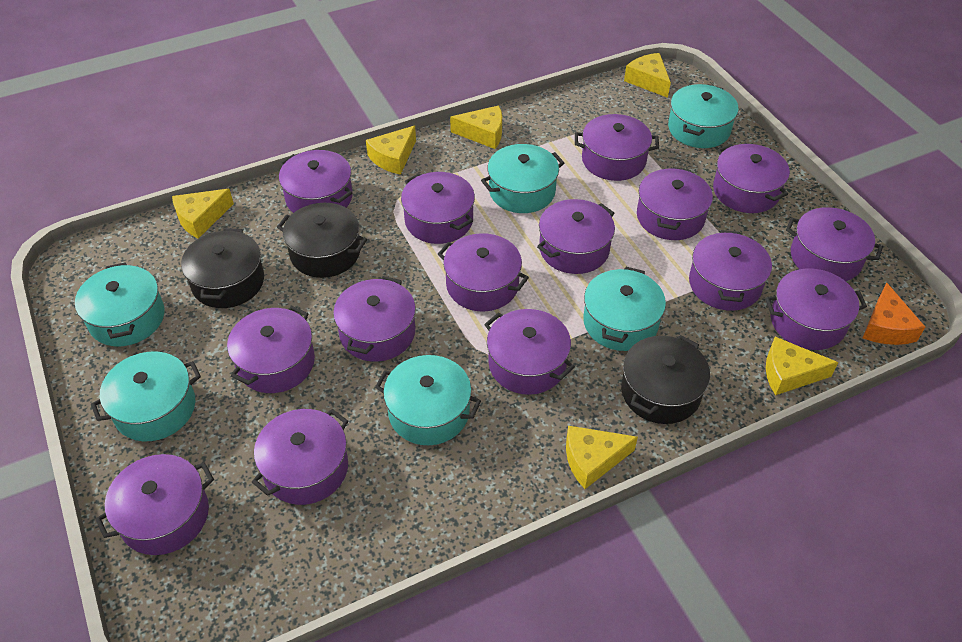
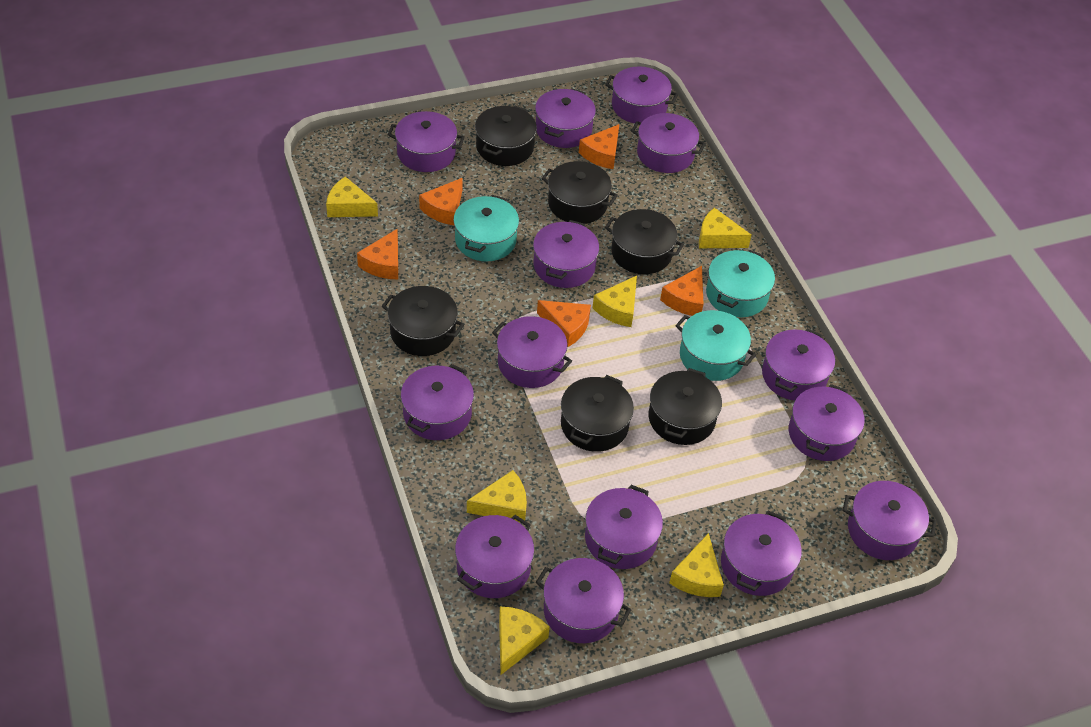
black pot: [181,228,264,308] [277,203,367,278] [621,335,710,424] = 3 -> [382,286,464,356] [475,106,537,166] [541,161,618,224] [561,375,634,452] [605,209,684,274] [649,368,722,445] = 6
orange cheese: [863,282,925,345] = 1 -> [357,229,398,279] [419,178,463,225] [537,300,591,347] [579,124,619,169] [660,266,703,316] = 5
purple pot: [95,454,214,555] [227,306,315,393] [252,409,348,505] [279,150,353,213] [333,276,416,362] [401,172,475,244] [438,233,529,312] [484,309,575,395] [537,199,615,274] [575,114,659,181] [637,167,713,240] [689,230,772,311] [713,144,790,213] [765,268,867,350] [786,207,883,281] = 15 -> [388,111,465,172] [401,364,474,440] [455,515,534,598] [492,316,572,388] [533,220,599,288] [535,88,596,148] [536,558,631,643] [585,485,663,569] [605,66,678,123] [631,113,706,173] [721,511,802,596] [762,328,835,401] [789,384,865,461] [843,481,937,560] = 14
turquoise pot: [75,262,164,346] [91,351,201,441] [375,355,481,445] [481,144,564,213] [583,267,666,351] [668,84,738,148] = 6 -> [453,195,519,261] [675,310,756,381] [706,250,775,317] = 3

